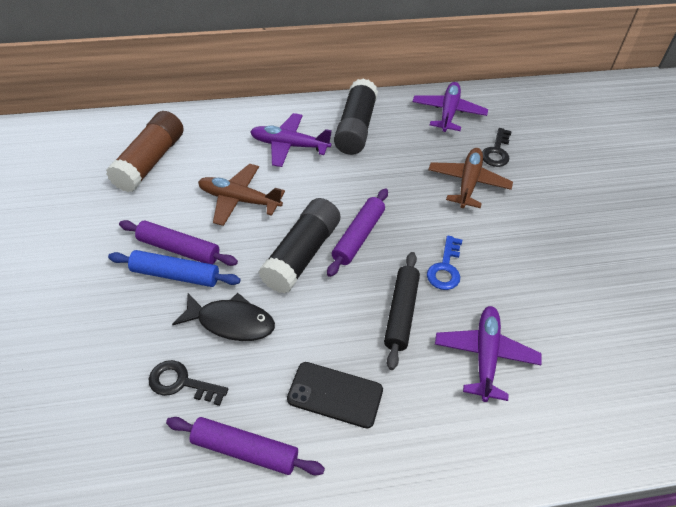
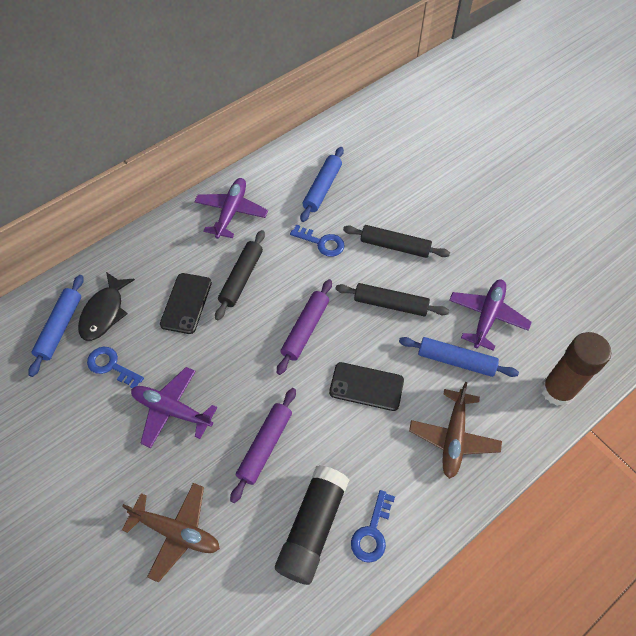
black glue stick: [258,198,340,294] [334,79,378,155] = 2 -> [275,465,349,585] = 1
black key: [149,360,228,406] [482,128,512,167] = 2 -> none = 0
black phone: [287,362,383,428] = 1 -> [160,273,212,334] [329,362,404,411] = 2
black rolling pin: [384,252,420,370] = 1 -> [215,230,265,321] [335,283,449,316] [343,225,450,258] = 3
blue key: [427,236,462,290] = 1 -> [87,347,144,388] [290,224,345,257] [351,490,395,563] = 3
blue rolling pin: [108,250,241,287] = 1 -> [28,275,84,377] [300,147,344,222] [399,337,519,377] = 3
purple rolling pin: [119,220,238,266] [166,417,325,476] [327,188,388,277] = 3 -> [230,388,296,503] [277,279,332,375] = 2

